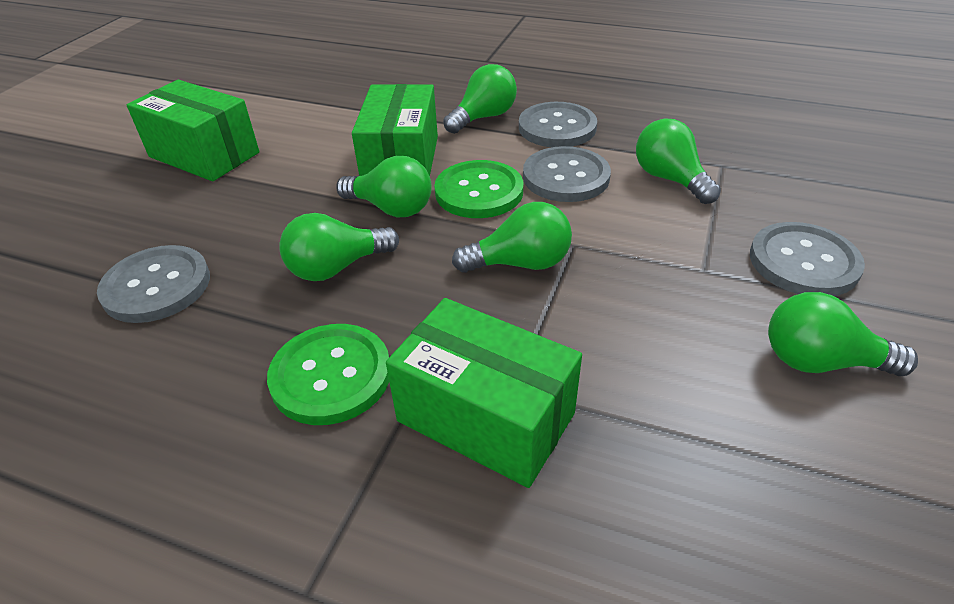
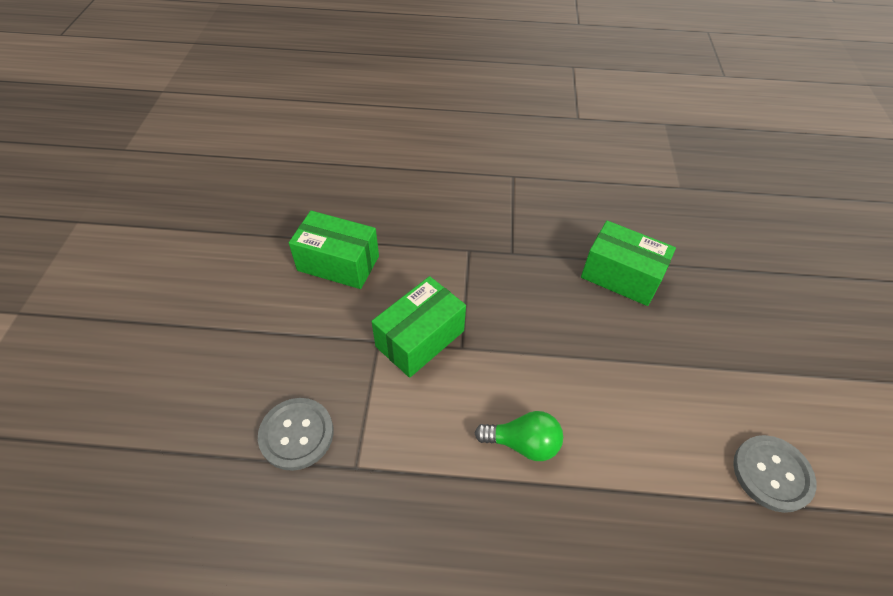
green button: [267,324,389,425] [434,160,523,218] = 2 -> none = 0
green light bulb: [279,213,399,281] [336,156,432,217] [443,64,517,134] [452,202,572,273] [636,119,721,204] [768,292,918,376] = 6 -> [475,411,563,461] = 1
grey button: [97,245,210,323] [519,102,597,147] [523,146,611,202] [750,222,865,296] = 4 -> [258,398,334,471] [733,435,816,513] = 2

